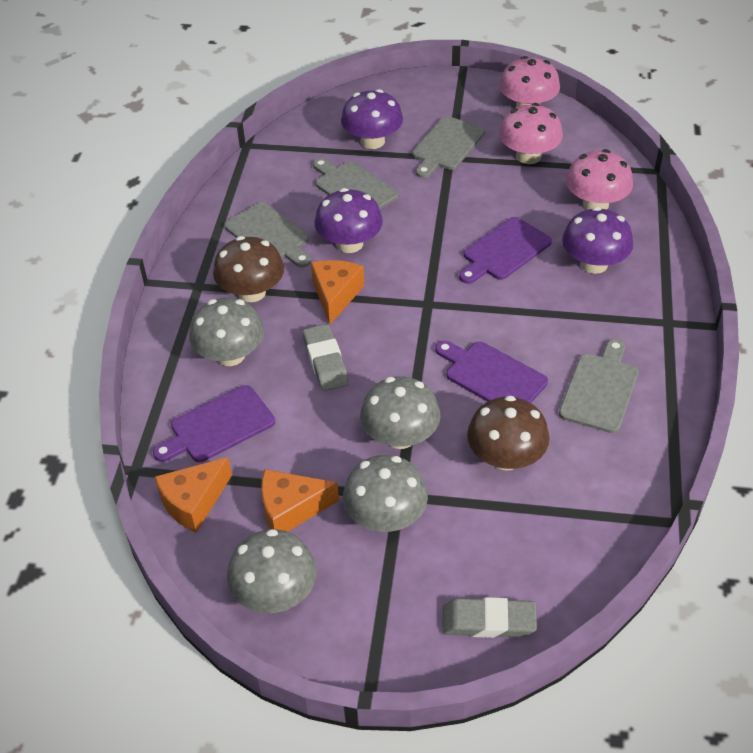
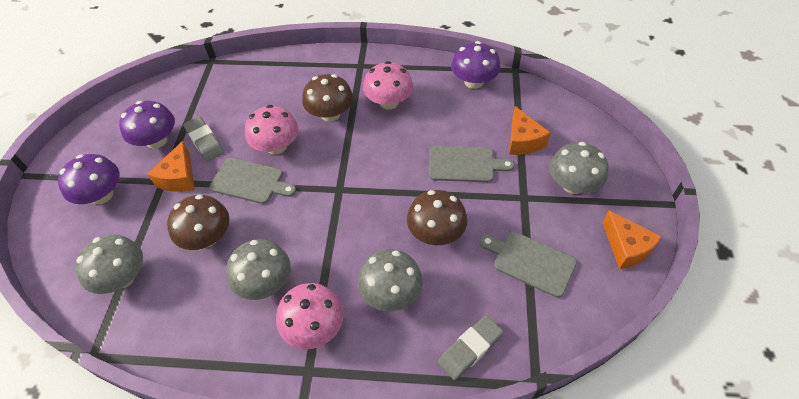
brown mushroom: [213,236,284,302] [467,395,550,471] = 2 -> [167,195,229,250] [302,74,353,122] [407,190,467,245] = 3
grey cutting board: [224,202,311,267] [313,158,398,209] [412,116,485,178] [559,339,638,433] = 4 -> [210,158,296,204] [429,146,515,182] [480,232,577,298] = 3
purple cutting board: [153,385,275,462] [435,341,548,403] [459,217,552,284] = 3 -> none = 0

